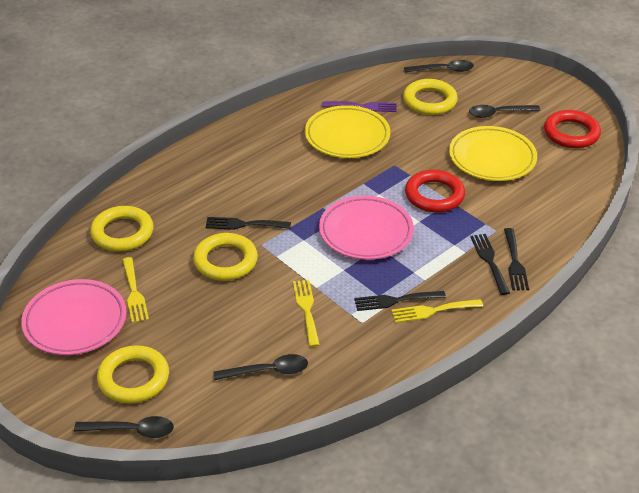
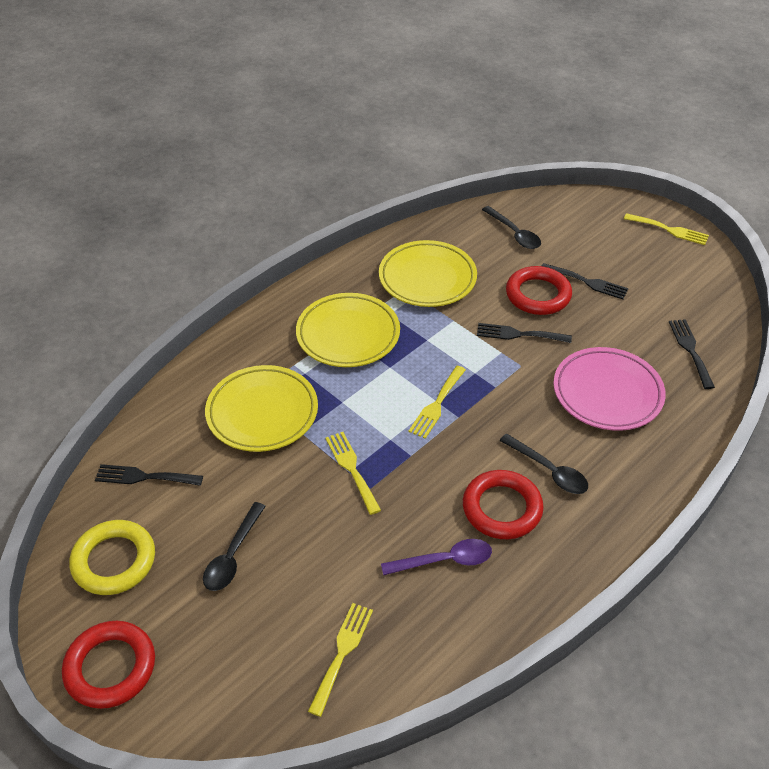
black spoon: [74,416,174,438] [213,354,308,380] [404,60,474,73] [469,105,540,118] = 4 -> [203,502,266,591] [482,206,541,249] [499,433,588,494] = 3
pink plate: [21,279,126,355] [319,196,414,260] = 2 -> [553,347,666,431] = 1
purple fork: [322,101,397,112] = 1 -> none = 0
purple spoon: none = 0 -> [381,539,492,575] = 1
red ring: [405,170,465,213] [544,110,601,148] = 2 -> [62,621,155,709] [463,470,544,539] [506,266,572,315] = 3
yellow fork: [122,257,149,323] [293,280,320,347] [391,299,483,323] = 3 -> [308,603,373,717] [325,432,381,515] [409,366,466,439] [624,213,709,245] = 4
yellow plate: [305,105,390,158] [449,126,537,181] = 2 -> [205,365,318,452] [296,293,400,367] [379,240,477,307] = 3
yellow ring: [90,206,154,251] [97,345,169,404] [193,233,258,281] [403,79,458,115] = 4 -> [69,520,155,595] = 1

